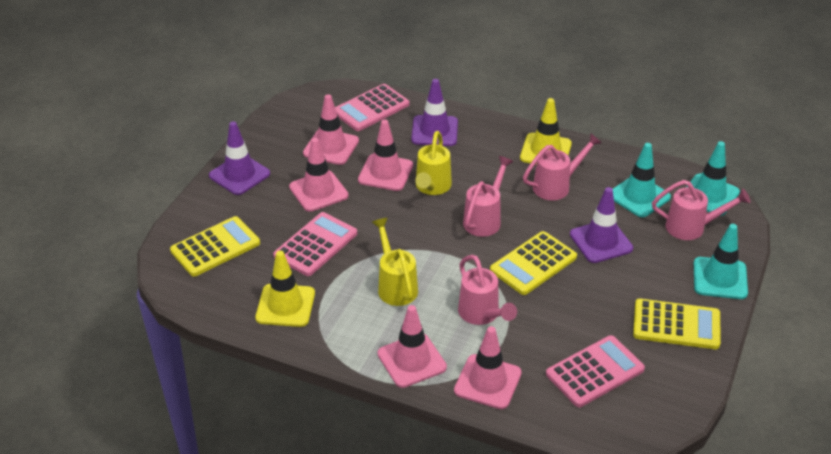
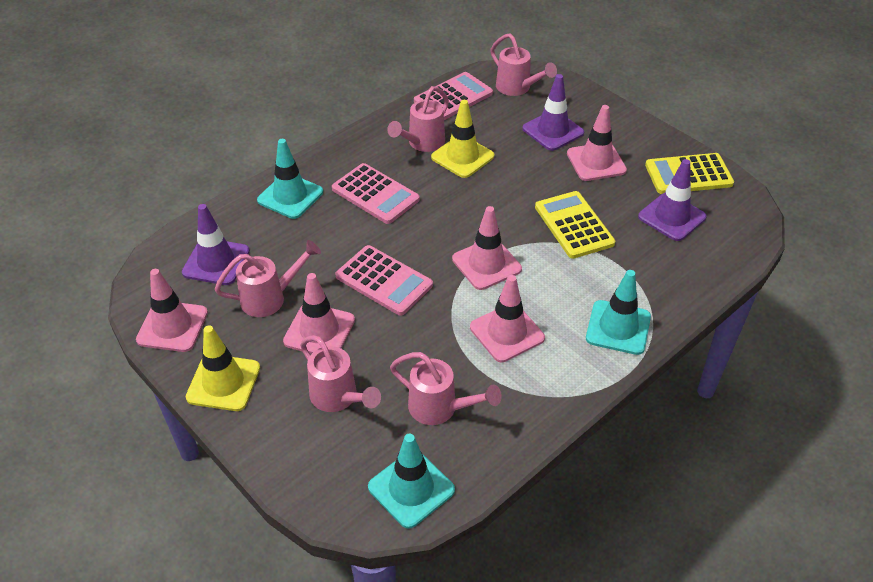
pink watering can: [458,255,517,325] [463,156,513,237] [523,133,601,200] [652,180,751,240] = 4 -> [215,240,321,317] [300,335,381,412] [387,86,449,152] [390,352,502,425] [490,33,557,96] = 5
yellow calculator: [170,216,260,277] [490,231,577,295] [633,299,721,349] = 3 -> [535,191,615,259] [645,153,734,194] = 2
yellow watering can: [372,218,418,306] [415,131,452,195] = 2 -> none = 0

